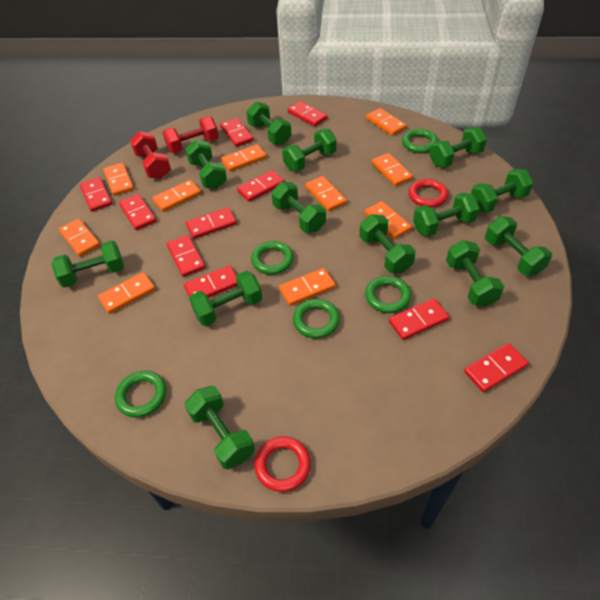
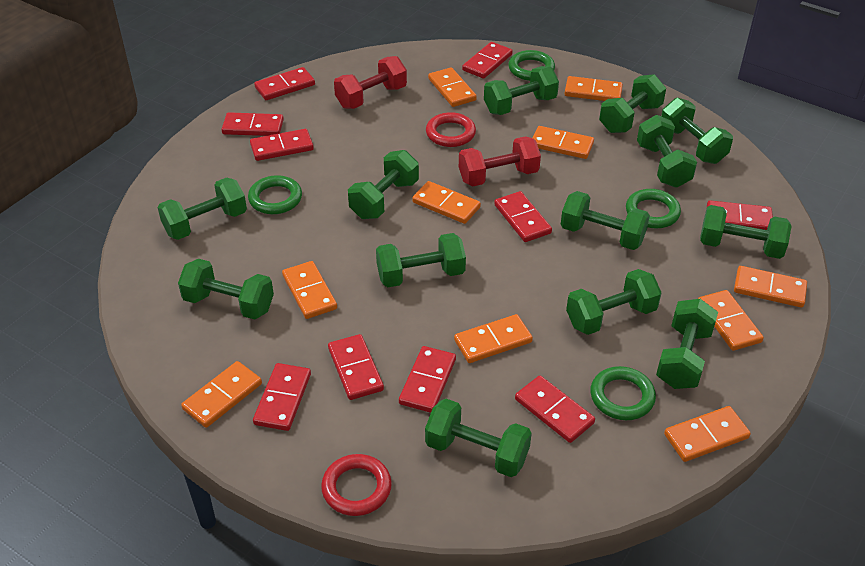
green ring: [115,371,166,418] [251,241,294,275] [293,299,340,339] [365,276,411,313] [402,129,438,153] = 5 -> [248,175,302,214] [508,50,555,81] [590,366,656,420] [626,189,681,229] = 4

